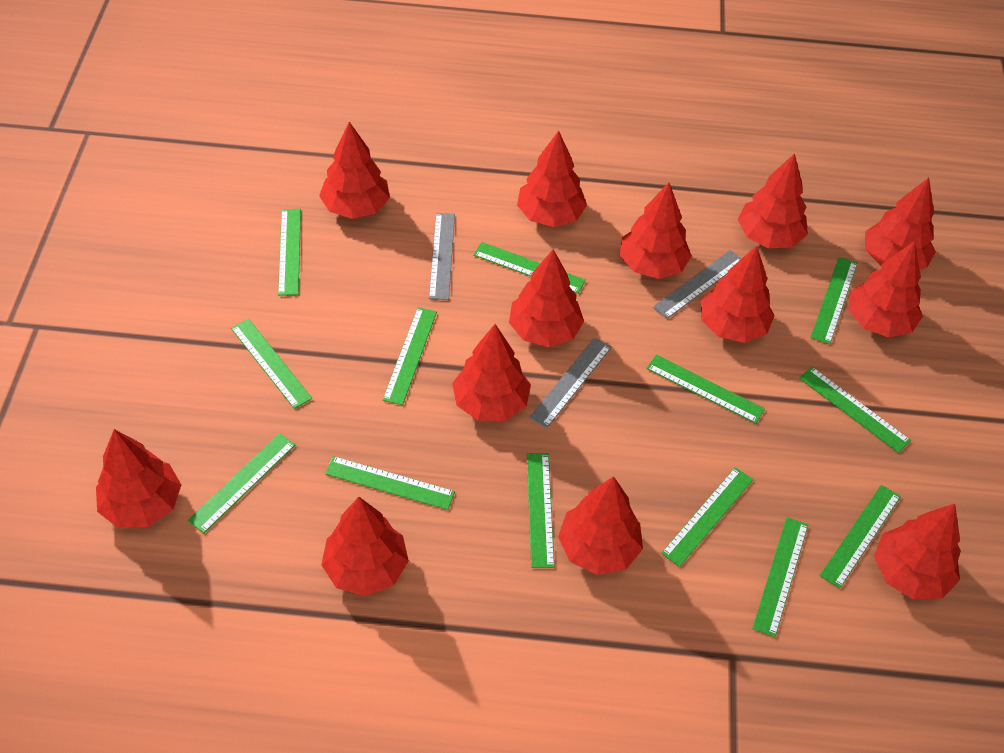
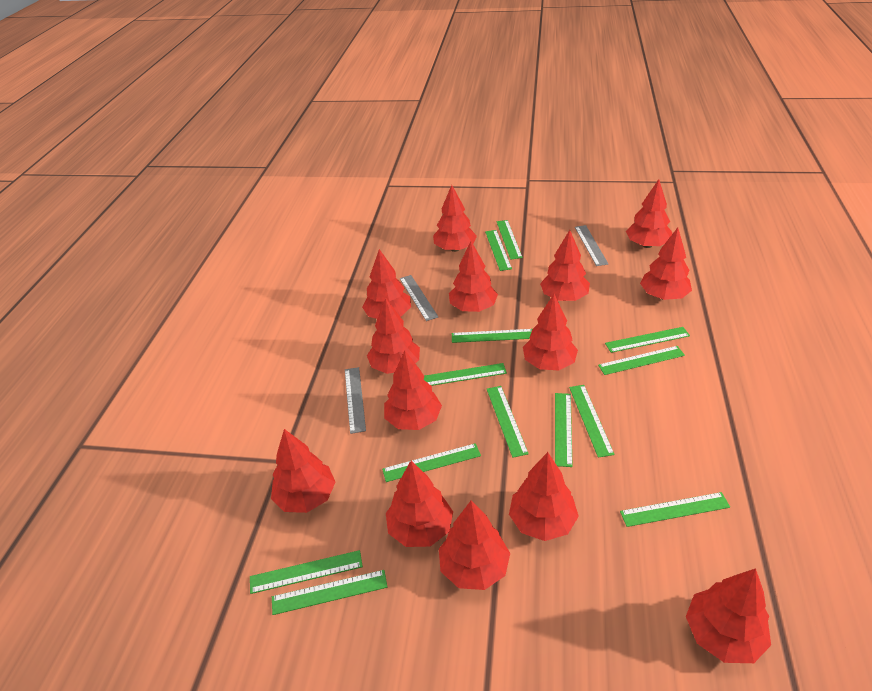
red tree: [96,429,181,528] [319,122,390,219] [321,497,409,596] [452,324,531,421] [509,249,584,347] [517,131,587,227] [558,476,643,575] [620,182,692,279] [701,246,775,343] [738,153,808,248] [848,241,923,338] [865,178,936,269] [874,504,961,600] = 13 -> [271,429,335,513] [362,249,411,319] [367,298,420,374] [384,351,442,430] [386,461,453,547] [433,185,477,252] [439,500,510,590] [449,241,498,312] [509,452,579,541] [523,294,578,370] [540,230,590,301] [626,179,672,248] [640,228,692,300] [686,568,771,663] = 14

